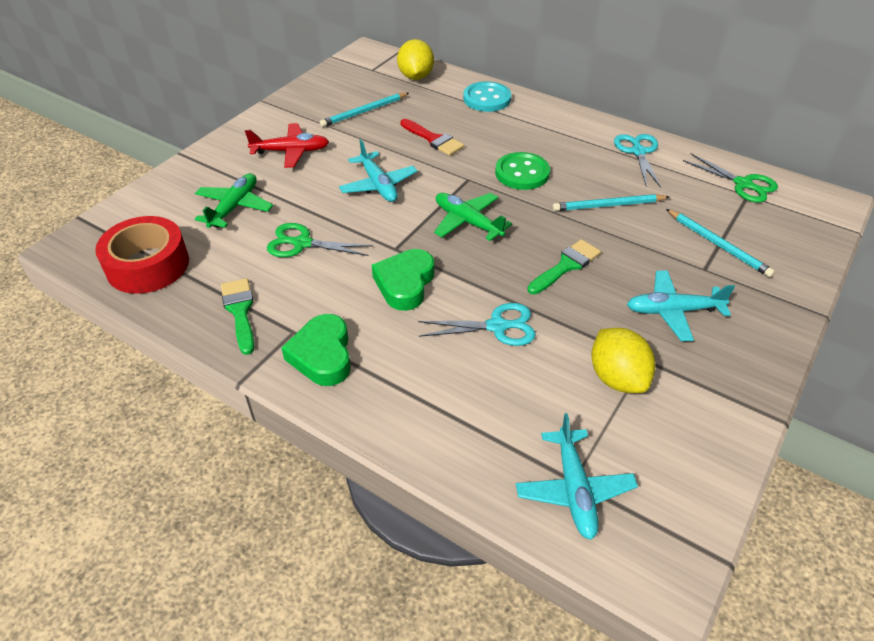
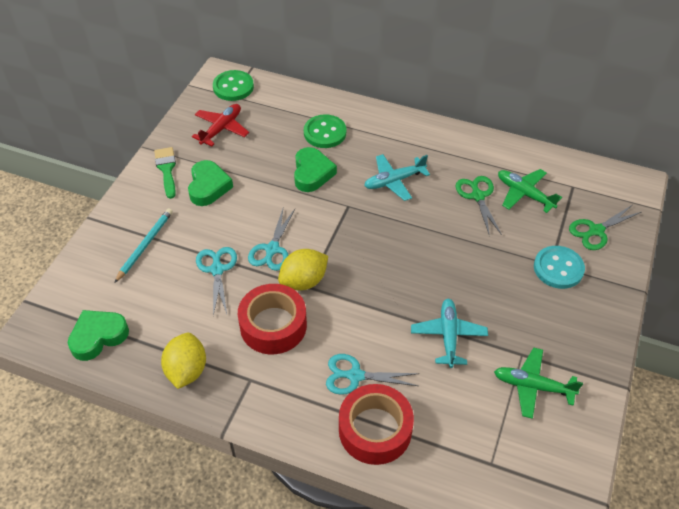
green brush: [221,278,254,355] [527,239,601,294] = 2 -> [154,147,176,199] = 1
green button: [495,152,550,190] = 1 -> [213,70,254,101] [304,114,346,148] = 2
green heart: [281,314,351,386] [372,249,434,311] = 2 -> [68,310,129,361] [188,160,233,206] [294,147,337,192] = 3
red brush: [400,119,464,156] = 1 -> none = 0
red tape: [95,216,189,294] = 1 -> [238,284,307,354] [339,384,414,465] = 2
turquoise pencil: [320,93,409,127] [553,194,669,211] [666,209,775,277] = 3 -> [114,208,173,283] = 1
turquoise plane: [339,139,417,202] [516,413,638,540] [627,270,735,341] = 3 -> [364,154,430,201] [411,299,488,368] = 2
turquoise scissors: [418,303,536,346] [614,134,661,188] = 2 -> [196,247,237,316] [248,209,295,271] [326,354,419,395] = 3

